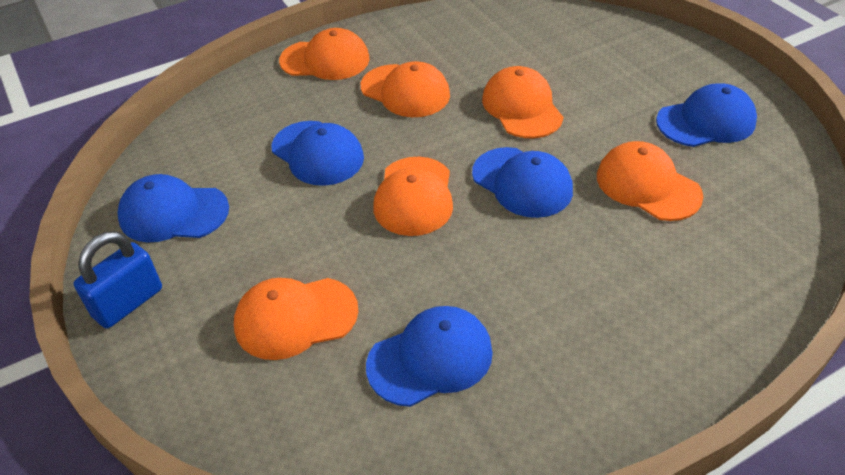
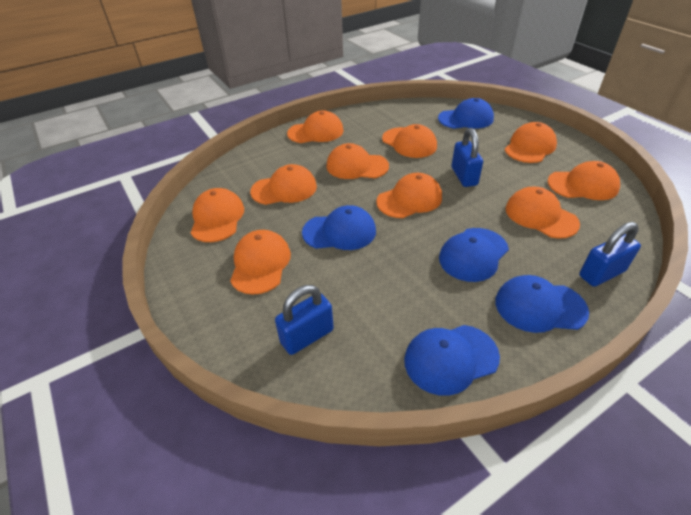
blue padlock: [74,231,162,328] = 1 -> [275,285,334,355] [452,128,483,187] [579,222,641,287] = 3
orange cap: [234,278,359,360] [279,28,369,80] [361,61,450,117] [373,157,453,236] [482,66,563,138] [597,141,703,221] = 6 -> [191,188,244,242] [230,230,291,295] [250,164,317,205] [287,110,344,143] [326,143,389,179] [376,173,442,218] [382,124,437,158] [505,122,557,163] [506,187,580,239] [547,161,620,200] = 10

